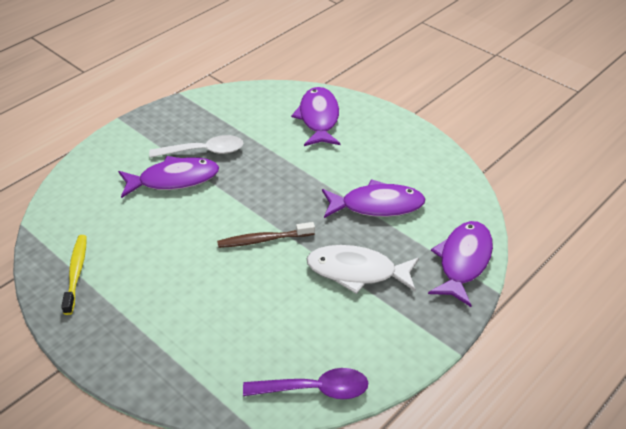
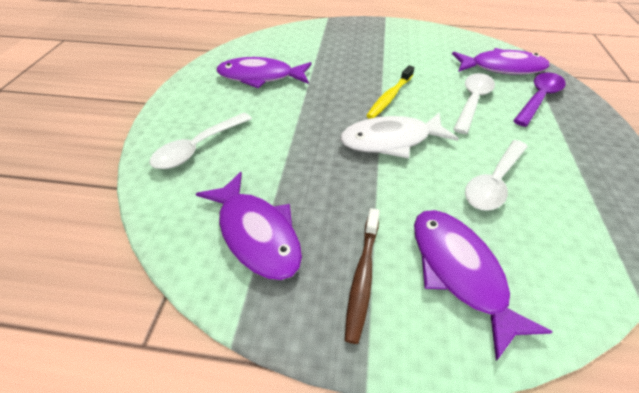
white spoon: [149,135,243,158] = 1 -> [150,113,252,169] [453,73,495,134] [465,140,528,211] = 3

